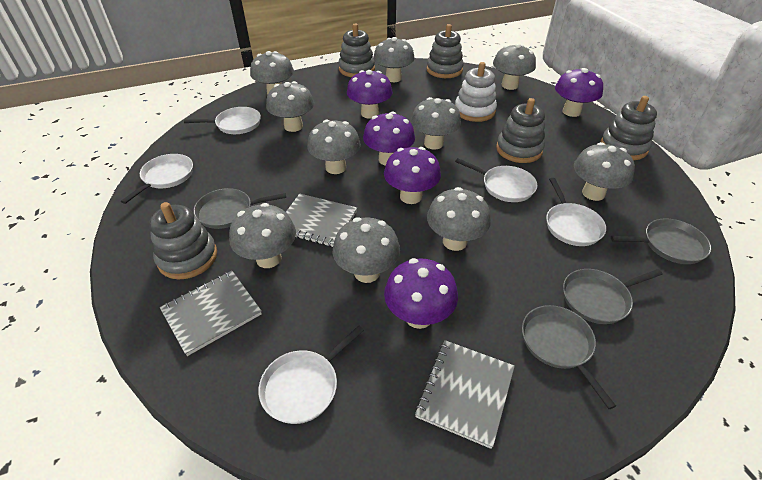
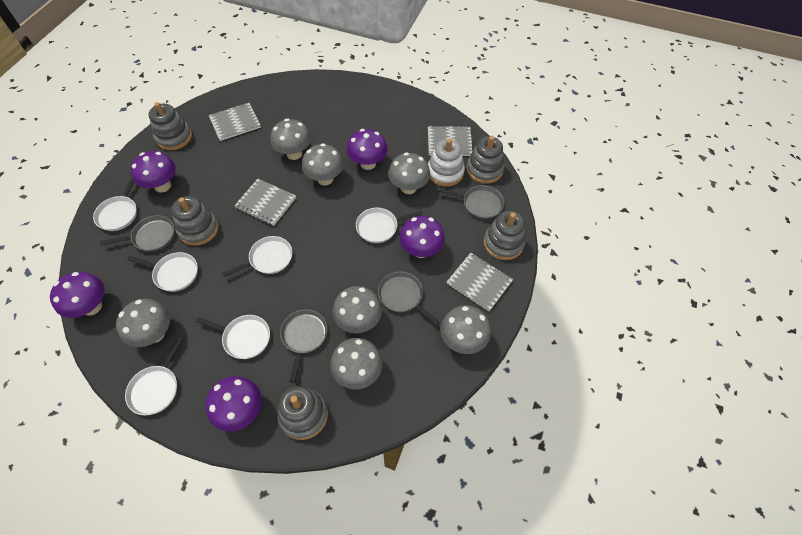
grey mushroom: [229,203,296,268] [250,51,294,95] [266,81,314,132] [307,120,361,174] [333,217,400,283] [373,37,415,82] [411,97,461,150] [427,187,491,251] [493,44,536,90] [574,142,635,201] = 10 -> [116,299,170,347] [271,119,311,160] [302,143,344,186] [330,338,383,389] [333,286,382,333] [388,153,430,194] [441,305,491,354] = 7
grey notebook: [160,271,262,356] [286,194,357,247] [415,340,515,449] = 3 -> [209,103,261,141] [234,179,296,226] [428,126,473,156] [447,253,513,311] = 4
white pan: [121,154,193,204] [184,107,261,134] [258,326,364,424] [455,158,537,202] [546,178,606,246] = 5 -> [93,178,137,231] [125,337,182,415] [127,252,198,292] [196,315,270,359] [222,236,292,277] [356,208,423,243] = 6

